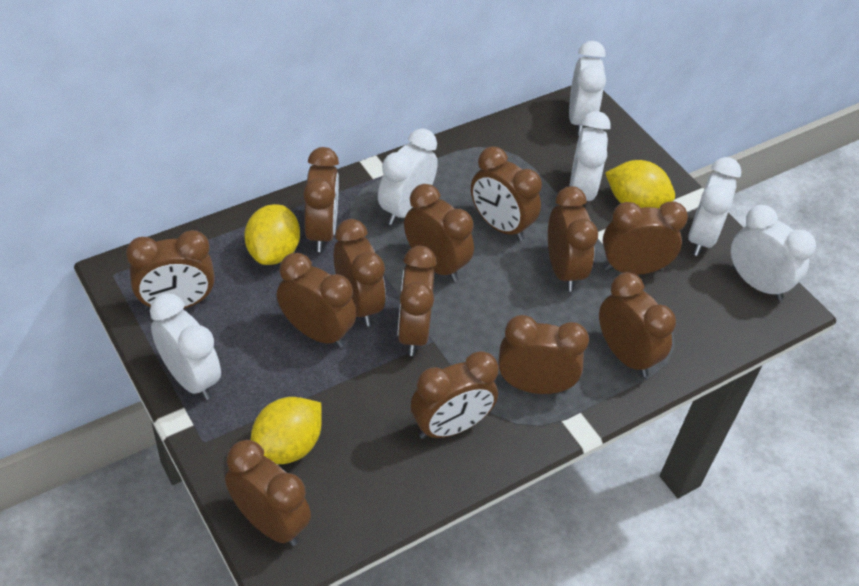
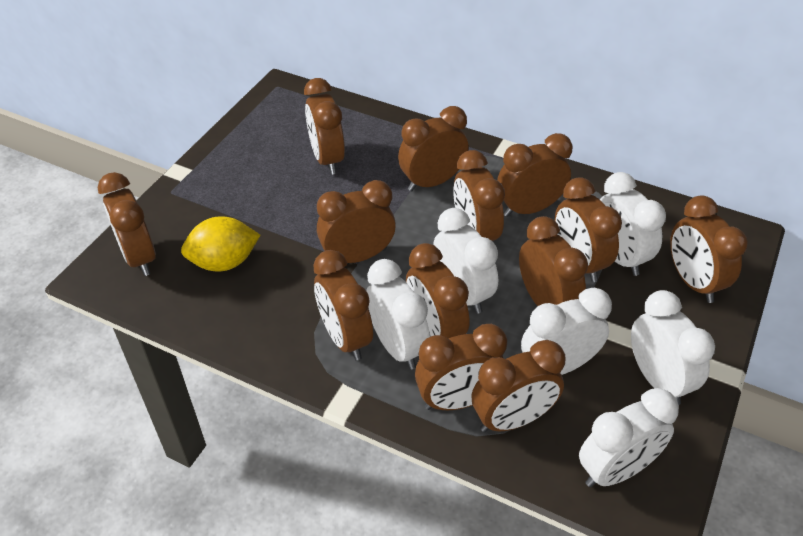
yellow lemon: [244,204,300,265] [251,397,322,464] [605,160,675,208] = 3 -> [181,216,260,271] = 1

